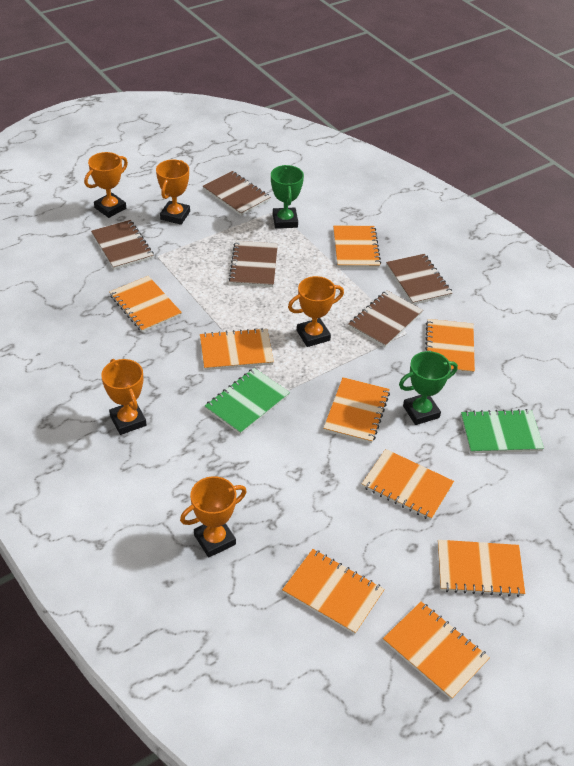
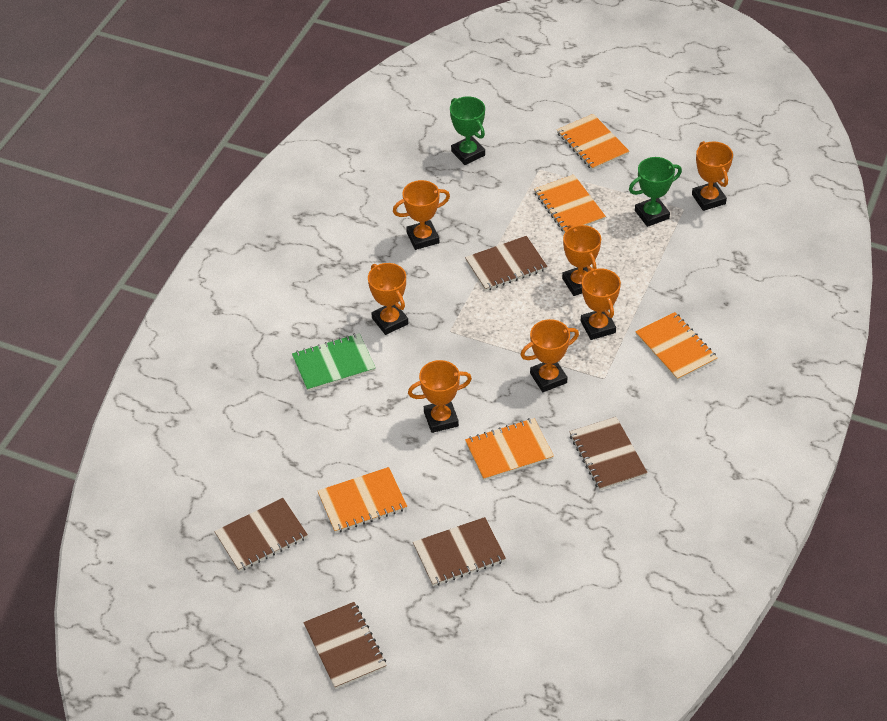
green notebook: [205,368,290,435] [461,409,544,453] = 2 -> [292,333,376,391] = 1
orange notebook: [110,276,182,333] [200,328,274,370] [282,549,384,634] [323,377,390,443] [333,225,381,268] [362,449,454,520] [383,601,490,700] [425,319,475,374] [438,540,525,597] = 9 -> [318,467,407,533] [465,418,554,481] [534,174,606,233] [557,114,629,170] [635,312,718,381] = 5
orange trophy: [84,152,128,218] [101,359,147,435] [156,160,190,225] [180,476,247,558] [288,276,344,347] = 5 -> [368,263,408,335] [393,180,450,250] [408,360,472,433] [520,319,579,392] [562,225,601,296] [581,267,621,340] [692,141,733,211] = 7

